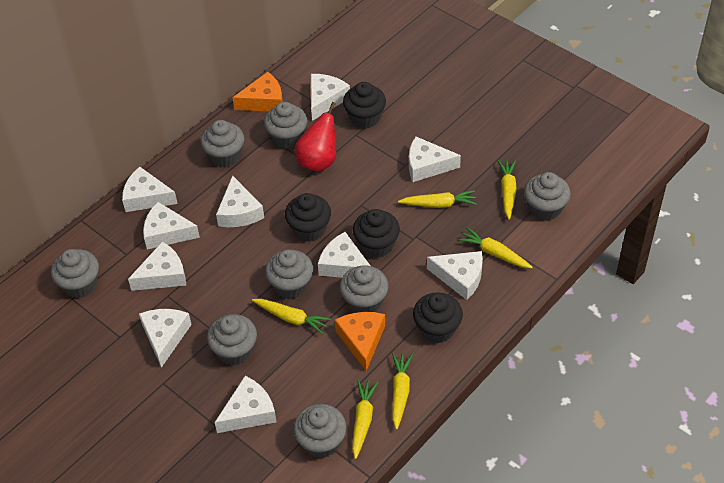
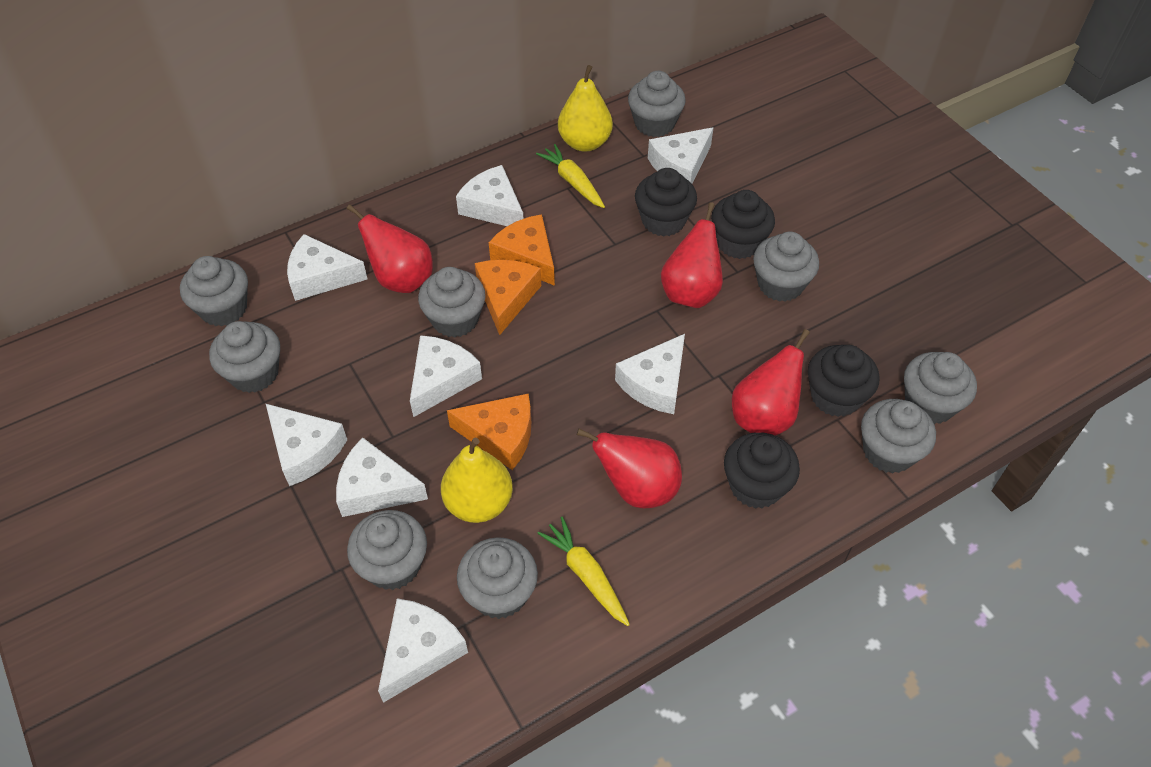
grey cupcake: [51,249,99,298] [201,120,244,167] [207,314,257,365] [264,102,307,149] [265,249,313,299] [294,404,346,458] [340,266,388,313] [524,172,571,221] = 8 -> [180,256,248,327] [209,321,280,393] [347,510,427,590] [418,267,486,338] [457,537,538,619] [628,71,686,137] [753,232,819,302] [861,399,936,474] [904,352,977,424] = 9
orange cheese: [232,72,283,112] [335,312,385,371] = 2 -> [447,394,531,470] [475,260,541,335] [489,214,555,286] = 3
red pear: [295,102,336,172] = 1 -> [347,204,433,293] [577,429,682,508] [661,202,723,308] [732,329,810,436] = 4
white cheese: [122,167,178,212] [128,242,186,291] [139,309,192,368] [143,202,200,249] [214,376,277,433] [216,175,264,227] [311,74,350,121] [318,232,370,278] [409,137,461,182] [427,251,483,300] = 10 -> [265,403,347,486] [287,234,368,301] [336,437,428,517] [378,598,468,703] [410,335,482,417] [456,165,523,226] [615,334,685,414] [648,127,714,184] = 8
yellow carrot: [252,299,331,334] [352,380,378,459] [392,353,413,430] [398,190,477,208] [458,227,533,268] [498,160,517,220] = 6 -> [536,144,605,208] [537,517,630,626] = 2
yellow pear: none = 0 -> [441,438,513,523] [558,65,613,151] = 2

